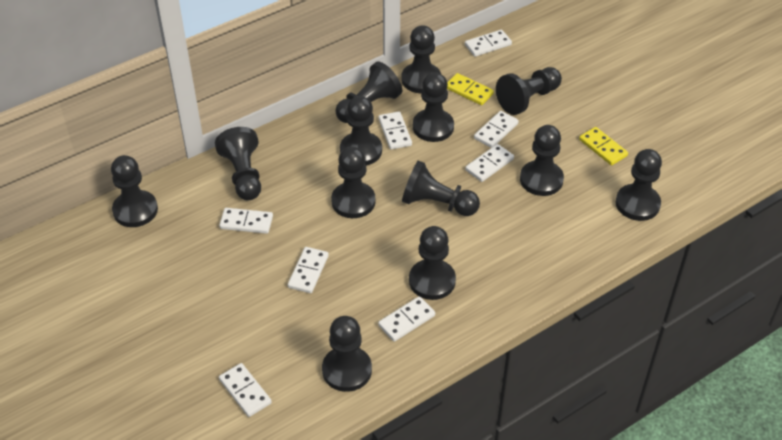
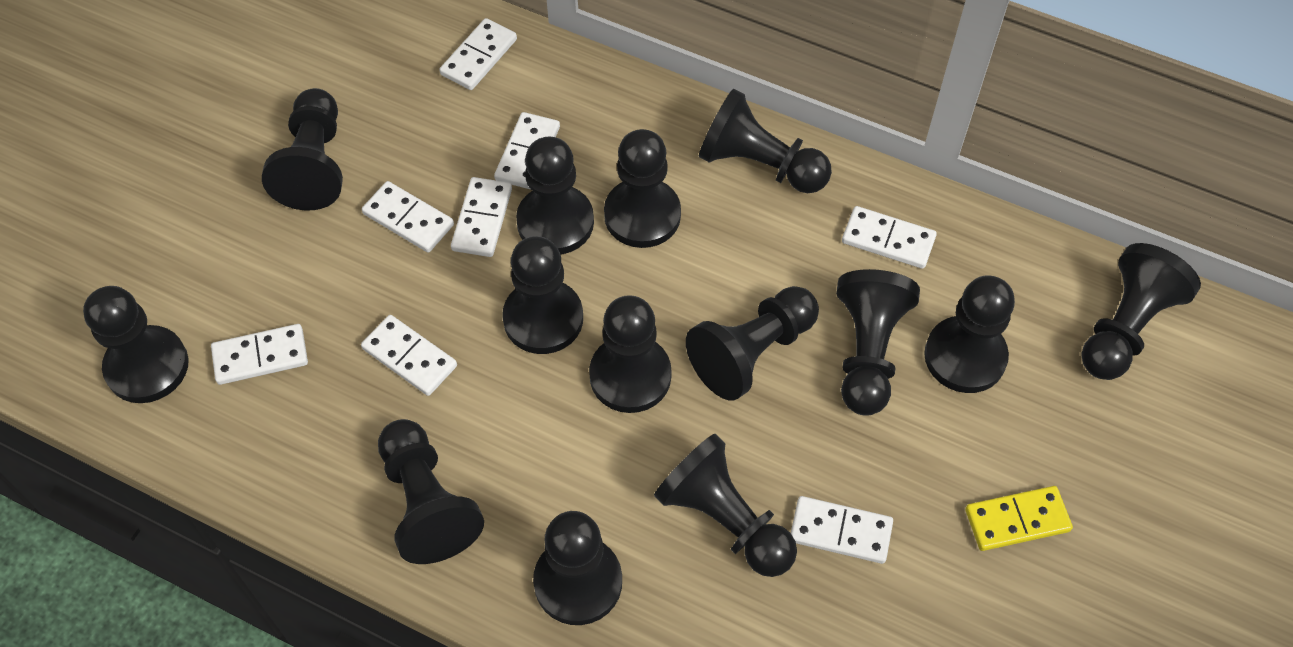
black pawn: [111,155,158,227] [215,127,261,200] [322,316,372,392] [331,147,376,218] [335,61,402,123] [340,96,382,166] [401,25,441,93] [402,161,480,216] [409,226,456,300] [413,72,454,142] [496,67,562,115] [520,125,564,196] [616,149,662,221] = 13 -> [83,286,189,403] [262,88,343,210] [378,419,484,564] [502,236,583,354] [516,137,594,255] [533,511,622,625] [589,295,672,413] [604,129,681,248] [654,434,797,577] [686,286,819,401] [699,89,832,193] [836,269,920,416] [924,275,1015,393] [1081,243,1201,380] = 14
yellow domino: [447,73,494,105] [579,127,628,165] = 2 -> [965,486,1073,551] = 1

